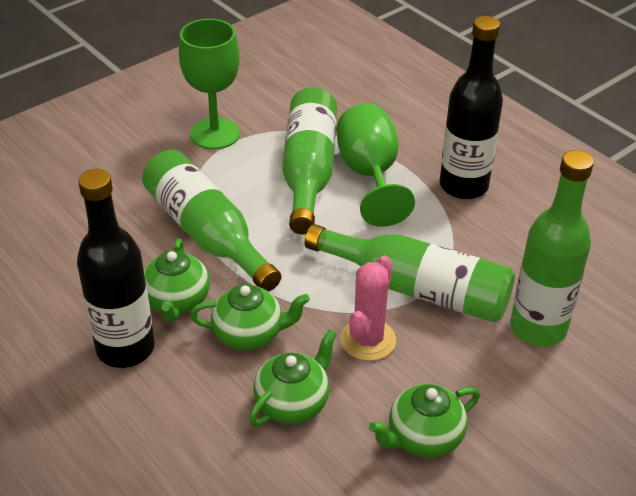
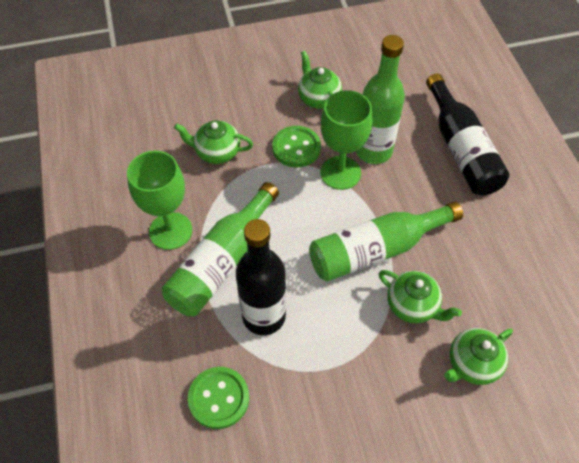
green bottle: [142,150,281,292] [282,88,337,234] [305,224,515,322] [510,150,594,347] = 4 -> [162,182,279,316] [309,201,463,282] [356,35,405,164] = 3
green button: none = 0 -> [188,367,249,429] [272,126,321,168] = 2
pink cactus: [341,255,396,361] = 1 -> none = 0

